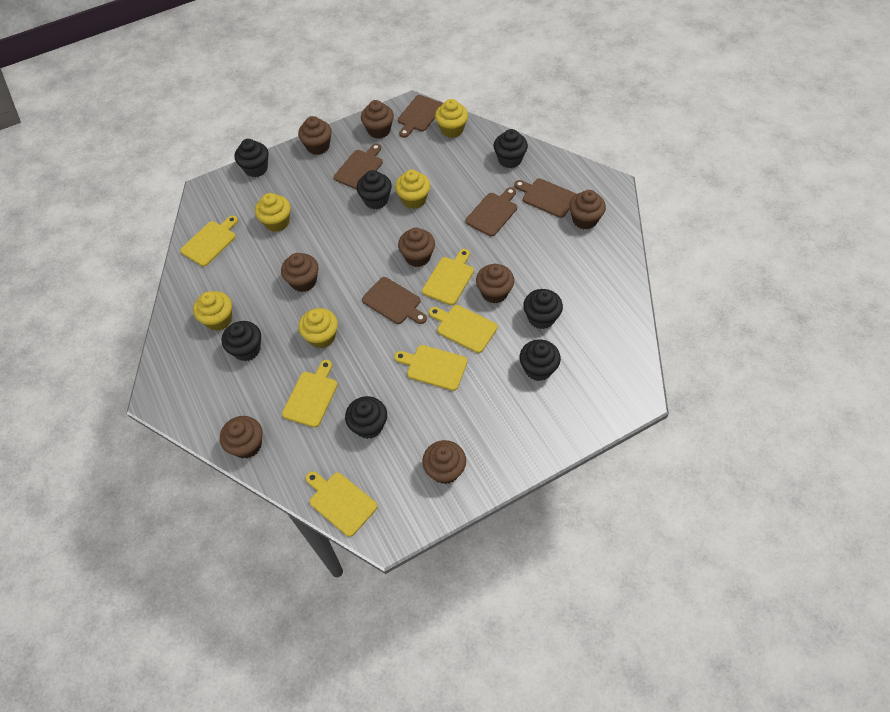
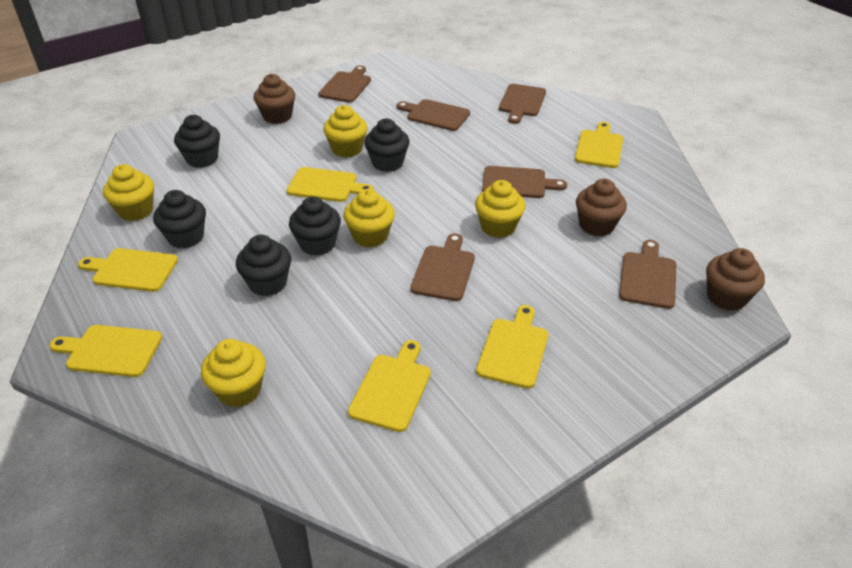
black cupcake: [221,321,261,361] [235,139,269,177] [345,396,387,439] [357,170,392,209] [494,129,528,168] [520,340,561,381] [523,289,563,329] = 7 -> [153,190,206,249] [174,115,220,168] [236,235,291,296] [289,196,341,256] [364,118,409,172] = 5
brown cupcake: [220,416,263,459] [281,253,319,292] [298,116,332,155] [361,100,394,139] [398,228,435,267] [422,440,466,484] [476,264,514,303] [569,190,606,230] = 8 -> [254,74,295,124] [576,179,627,237] [706,248,765,311] = 3
brown cutting board: [334,143,383,190] [362,277,427,324] [398,95,443,138] [466,187,517,236] [514,178,576,218] = 5 -> [318,65,371,103] [397,99,470,131] [410,233,475,301] [482,166,567,198] [499,84,546,124] [619,240,676,309] = 6

